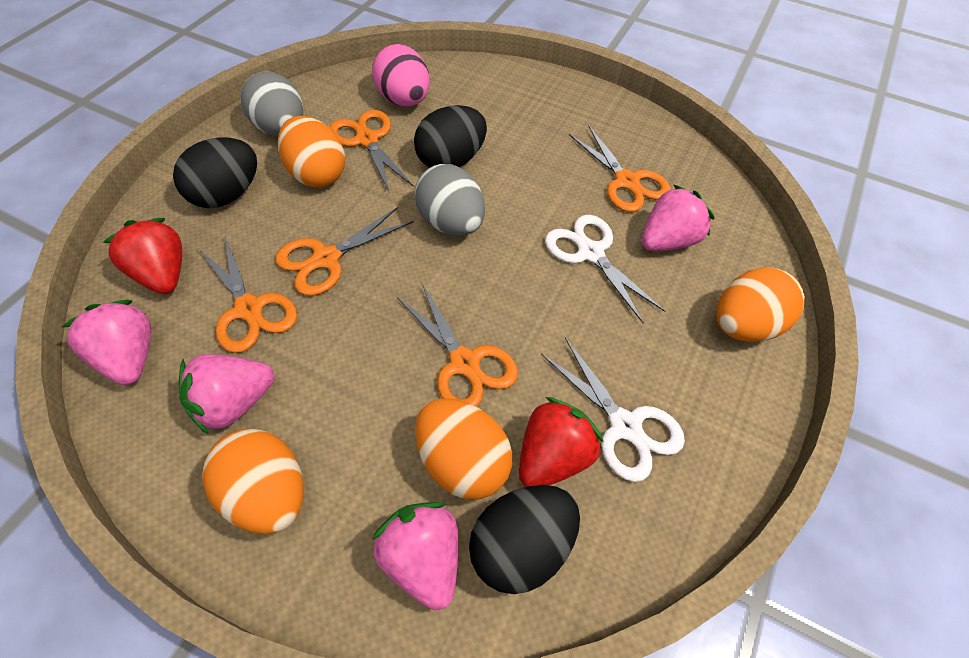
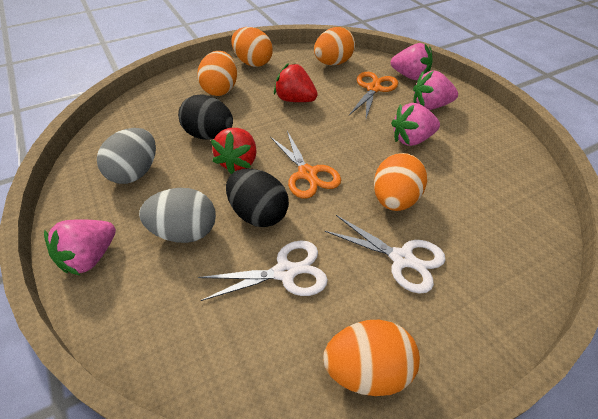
black egg: [173,137,257,208] [414,105,487,168] [469,485,580,594] = 3 -> [178,94,233,140] [226,169,289,227] = 2
orange egg: [202,428,303,534] [278,116,345,188] [415,399,513,499] [716,267,805,342] = 4 -> [197,51,237,96] [231,27,273,67] [314,27,355,65] [323,320,420,396] [374,153,427,211] = 5
orange scissors: [198,235,297,353] [275,207,414,296] [329,110,414,194] [396,284,518,407] [569,125,671,212] = 5 -> [270,131,341,199] [349,72,398,118] = 2
pink egg: [372,44,430,107] = 1 -> none = 0

